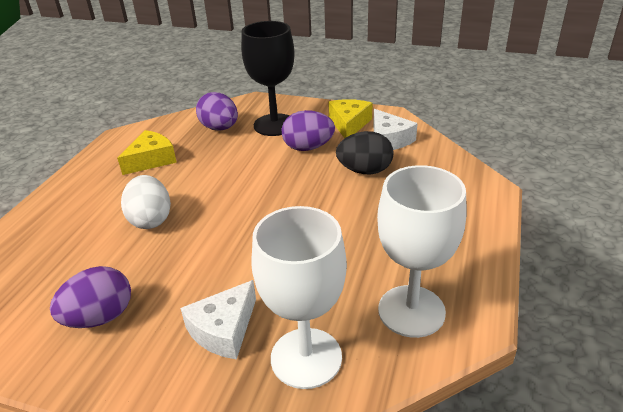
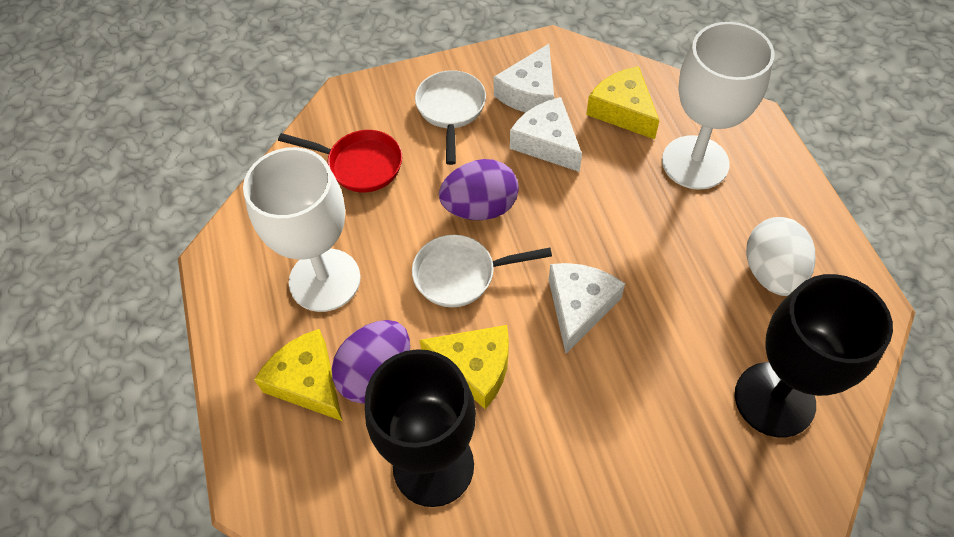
black egg: [336,131,393,174] = 1 -> none = 0
black goblet: [241,21,294,136] = 1 -> [365,349,476,507] [735,274,893,438] = 2
purple egg: [50,266,131,328] [196,92,238,131] [282,110,335,151] = 3 -> [331,320,410,404] [439,159,519,220] = 2
red pan: none = 0 -> [278,130,402,192] = 1
white cheese: [180,280,256,360] [373,109,418,150] = 2 -> [494,44,554,113] [510,97,582,172] [549,263,625,354] = 3
white pan: none = 0 -> [412,235,552,307] [415,70,486,165] = 2
yellow cheese: [117,130,177,175] [328,99,373,138] = 2 -> [254,329,342,421] [419,325,509,409] [586,66,659,139] = 3

